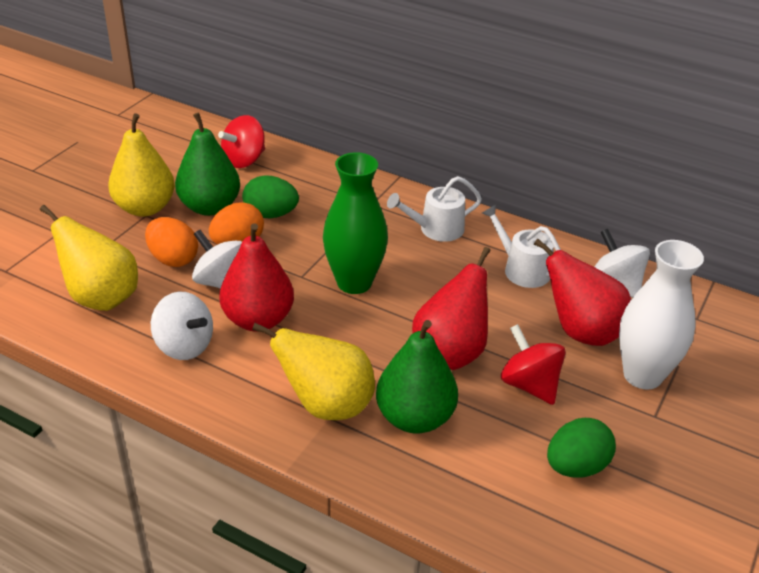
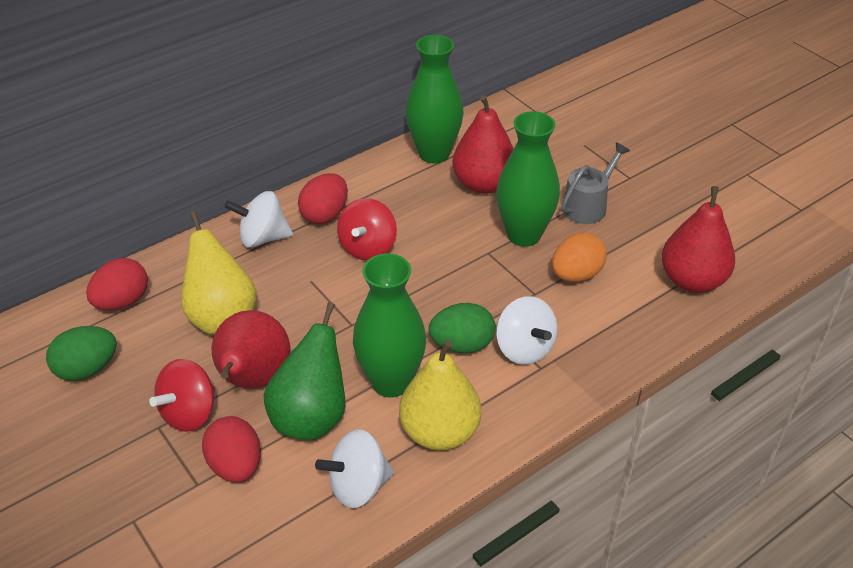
green pear: [175,112,240,216] [376,320,458,434] = 2 -> [264,302,345,440] = 1
green vase: [323,152,388,294] = 1 -> [353,253,426,397] [406,35,463,163] [496,111,560,247] = 3
grey watering can: none = 0 -> [561,142,630,224] = 1
orange egg: [145,217,198,267] [209,202,264,245] = 2 -> [552,232,607,282] = 1
red egg: none = 0 -> [86,258,148,310] [202,416,261,482] [298,173,348,224] = 3
white vase: [619,240,704,390] = 1 -> none = 0
white watering can: [387,176,482,242] [482,204,561,288] = 2 -> none = 0
yellow pear: [40,205,138,311] [108,113,175,217] [252,323,375,420] = 3 -> [181,211,257,335] [399,340,481,450] = 2

